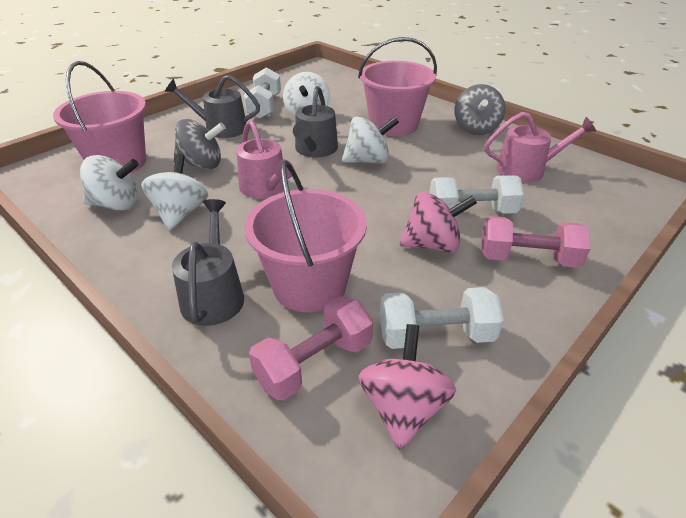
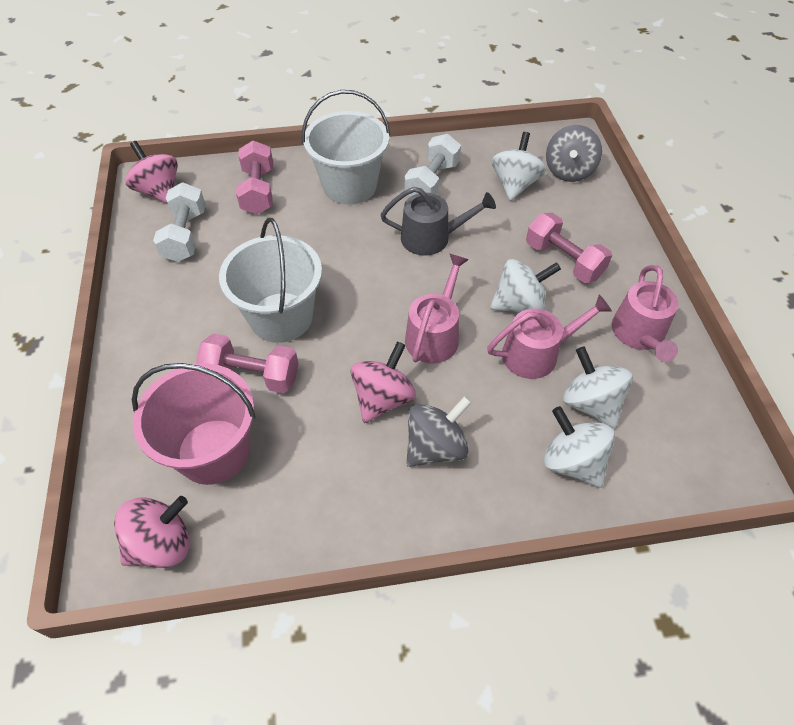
grey watering can: [165,75,260,138] [172,199,244,326] [293,86,338,158] = 3 -> [381,187,496,256] = 1
pink bucket: [53,61,146,173] [244,161,367,312] [358,37,437,136] = 3 -> [132,363,256,485] = 1
pink dumbbell: [249,296,373,400] [481,216,590,268] = 2 -> [196,333,299,393] [236,141,273,214] [526,213,612,283] = 3
pink spinning top: [358,324,456,450] [400,192,477,253] = 2 -> [114,496,190,568] [125,141,178,204] [351,342,416,423] = 3
pink watering can: [236,120,294,199] [484,112,596,182] = 2 -> [405,254,468,363] [487,295,612,379] [612,265,678,362] = 3
white bucket: none = 0 -> [219,218,322,343] [302,90,390,205] = 2
white dumbbell: [244,67,281,119] [380,287,504,349] [429,175,524,214] = 3 -> [153,182,206,262] [405,134,461,197] = 2

